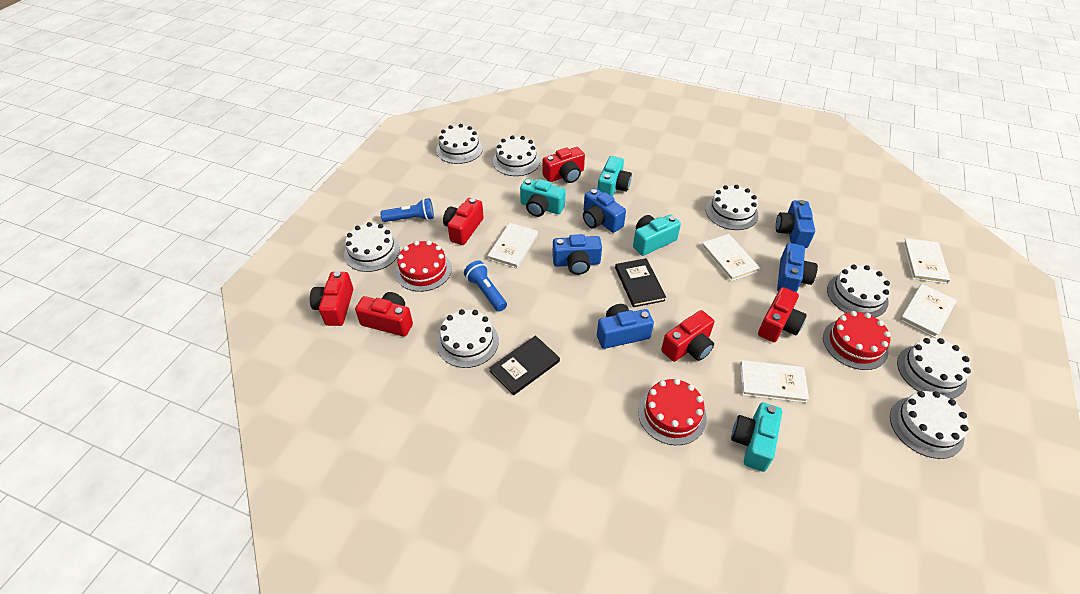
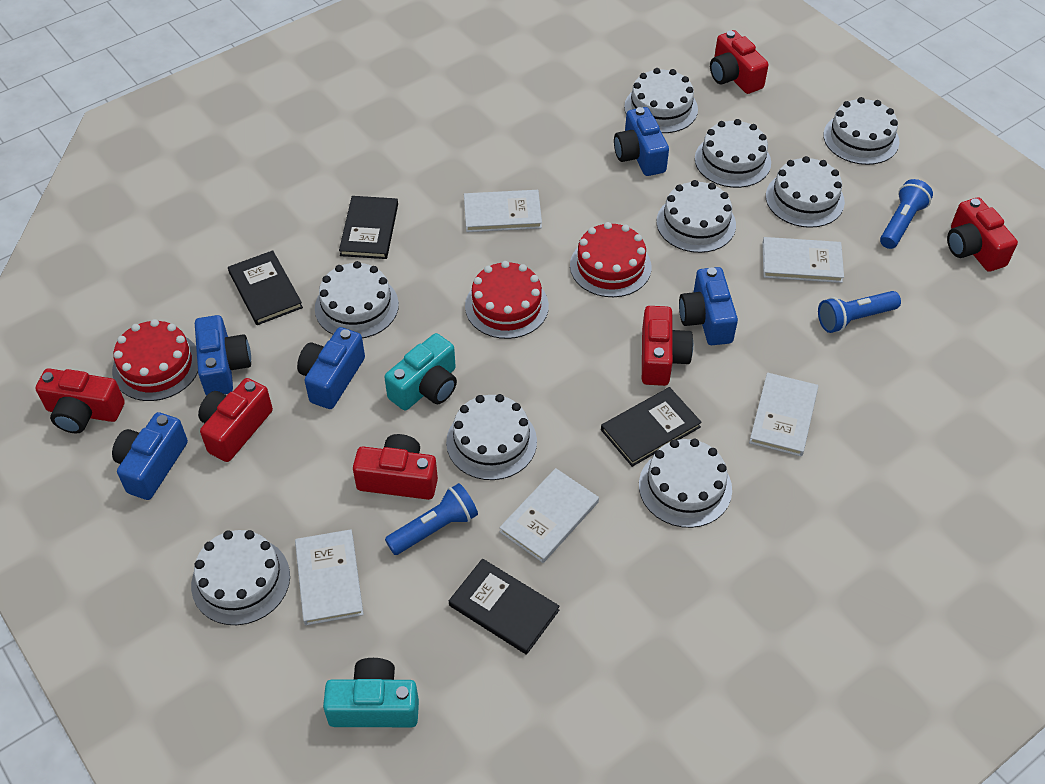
black book: [489,335,560,396] [615,258,666,307] = 2 -> [228,250,303,325] [339,196,398,259] [449,558,560,655] [601,387,702,467] = 4
blue flashlight: [380,198,434,222] [464,260,507,312] = 2 -> [385,483,478,555] [818,291,901,333] [880,179,933,249] = 3
turquoise camera: [520,179,566,217] [597,156,632,197] [633,214,681,256] [731,402,782,472] = 4 -> [323,658,419,727] [384,333,457,410] = 2
white cake: [344,222,400,272] [436,124,483,164] [437,309,499,368] [493,135,540,176] [706,185,758,230] [827,265,890,317] [890,391,968,459] [897,338,971,399] = 8 -> [191,530,290,625] [315,261,399,338] [446,394,537,480] [624,68,698,133] [639,439,732,528] [656,180,736,253] [695,119,771,188] [766,156,845,228] [823,97,899,165] = 9

